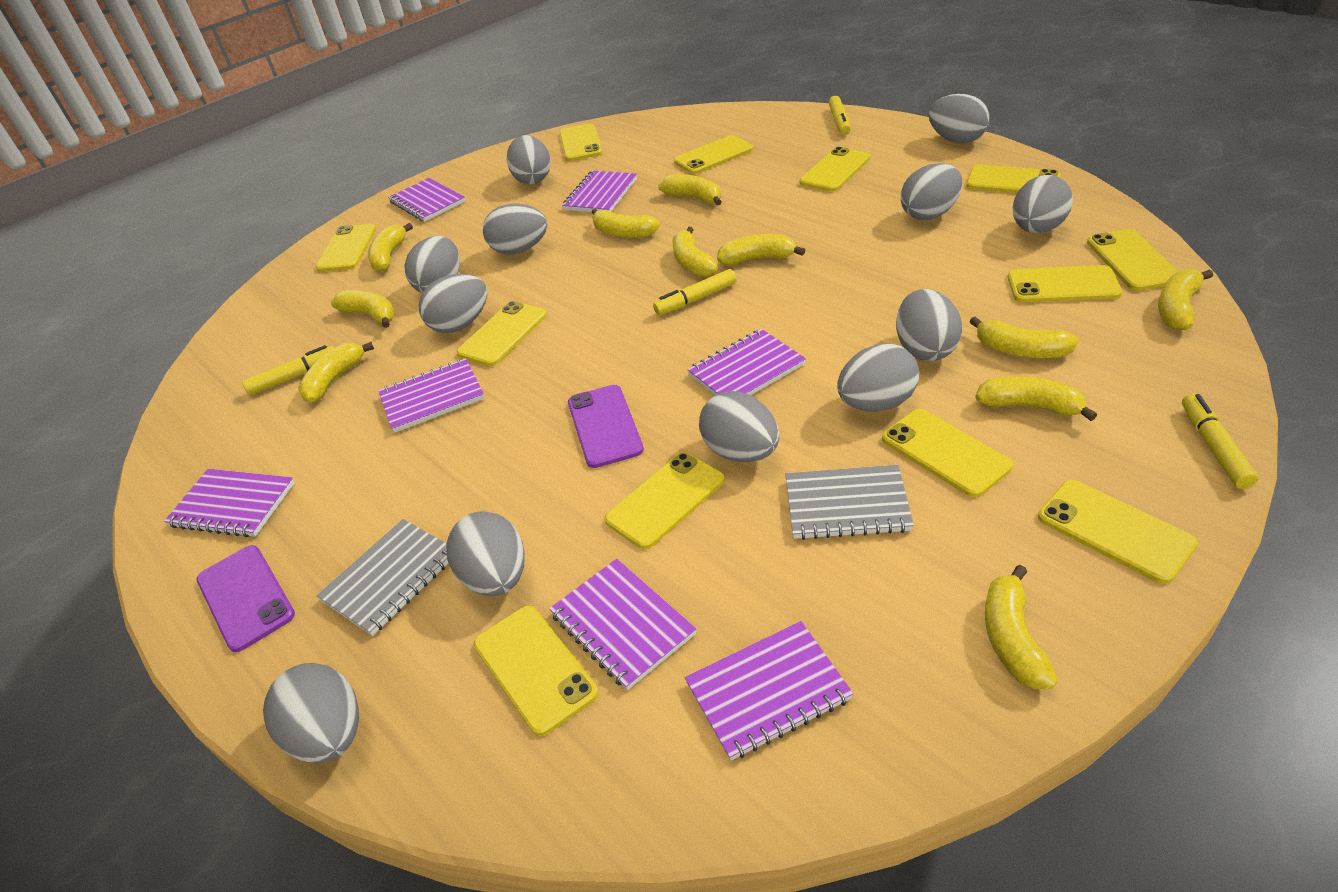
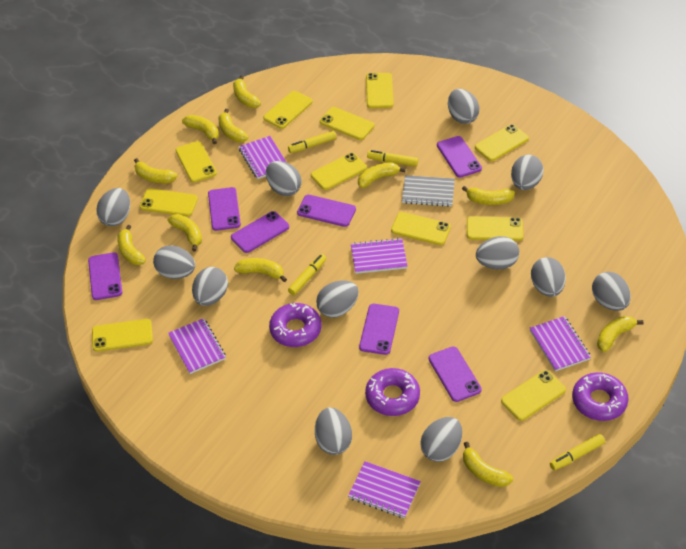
grey notebook: [316,519,448,636] [785,465,914,540] = 2 -> [402,175,455,207] = 1
purple donut: none = 0 -> [269,303,322,347] [365,368,420,416] [572,372,629,421] = 3
purple notebook: [164,469,294,537] [378,358,485,433] [388,178,466,222] [549,559,696,690] [562,170,637,212] [685,621,853,761] [687,329,806,395] = 7 -> [168,318,226,374] [239,136,287,179] [348,461,421,518] [351,238,407,274] [530,316,591,371] = 5
purple phone: [197,545,295,652] [568,385,644,468] = 2 -> [88,252,122,300] [208,187,241,231] [231,211,289,253] [297,195,356,227] [359,304,399,355] [429,346,482,402] [437,136,482,178] = 7
yellow phone: [316,224,376,272] [457,301,547,366] [474,606,598,736] [559,123,602,161] [605,453,725,549] [674,135,753,174] [800,147,870,192] [882,409,1013,497] [966,164,1061,193] [1007,265,1122,303] [1038,480,1198,584] [1087,229,1178,291] = 12 -> [92,319,153,352] [140,189,198,216] [176,141,217,183] [263,91,313,129] [311,153,367,190] [320,107,374,140] [366,73,393,108] [391,212,451,245] [467,216,523,241] [475,124,529,161] [501,370,566,421] = 11

